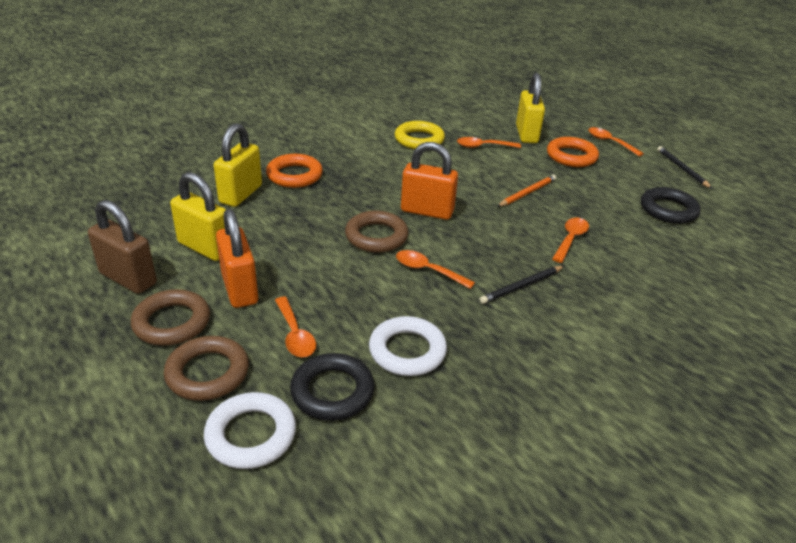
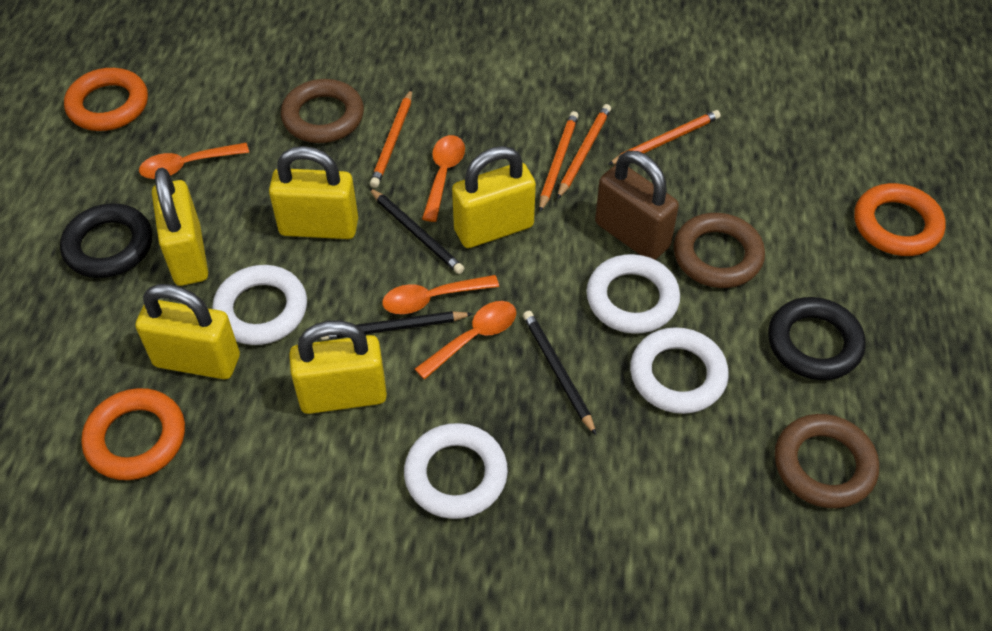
black pencil: [479,266,564,304] [657,146,712,189] = 2 -> [321,311,473,340] [369,188,464,274] [523,311,596,435] = 3
orange padlock: [216,209,258,308] [401,142,458,220] = 2 -> none = 0
orange pencil: [497,175,556,207] = 1 -> [370,89,412,188] [539,111,579,212] [557,104,611,199] [608,110,721,165] = 4
orange ring: [266,154,323,188] [547,137,599,167] = 2 -> [64,68,148,131] [81,388,185,480] [854,183,946,256] = 3
orange spoon: [275,297,316,357] [396,250,475,289] [457,137,521,148] [552,218,589,263] [588,127,644,156] = 5 -> [139,143,249,179] [382,275,499,314] [415,301,516,380] [422,135,465,222] = 4
white ring: [204,392,296,469] [369,316,447,376] = 2 -> [212,265,307,345] [404,423,508,519] [586,254,680,334] [630,327,729,414] = 4
yellow padlock: [170,172,226,261] [213,123,262,207] [516,73,545,143] = 3 -> [135,284,240,379] [152,168,208,286] [269,146,358,239] [289,320,387,414] [452,146,536,248] = 5
yellow ring: [395,121,445,149] = 1 -> none = 0

